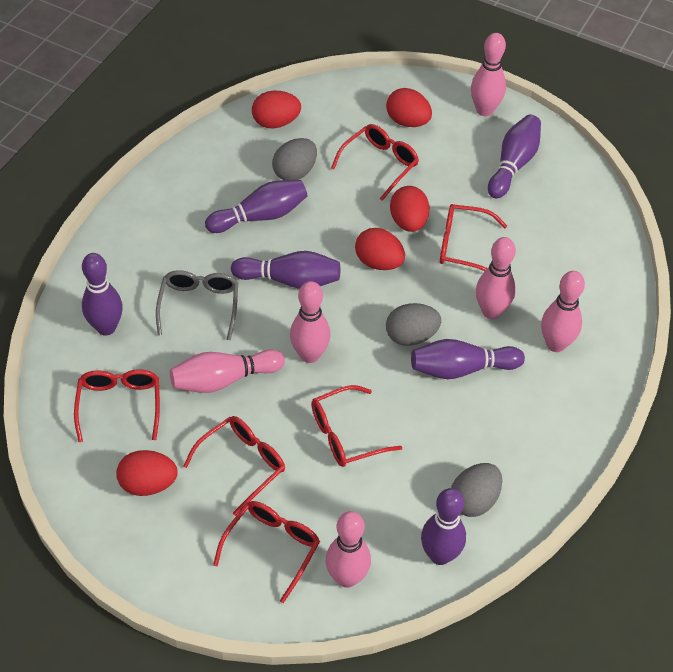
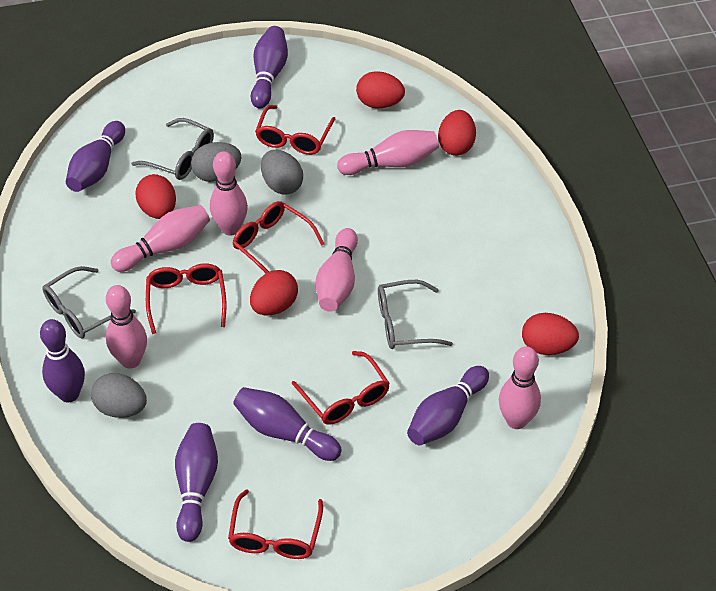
grey glasses: [156,270,238,340] = 1 -> [42,266,136,338] [131,118,214,180] [378,280,453,349] = 3
red glasses: [74,369,160,442] [183,416,285,516] [213,501,320,603] [311,385,403,467] [331,124,419,201] [440,204,507,271] = 6 -> [146,264,226,334] [228,489,323,559] [232,201,324,273] [255,105,335,155] [292,351,390,425] = 5

